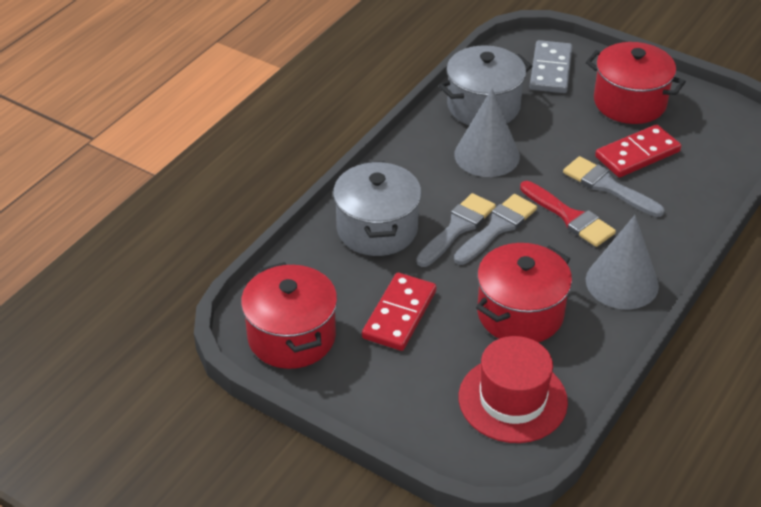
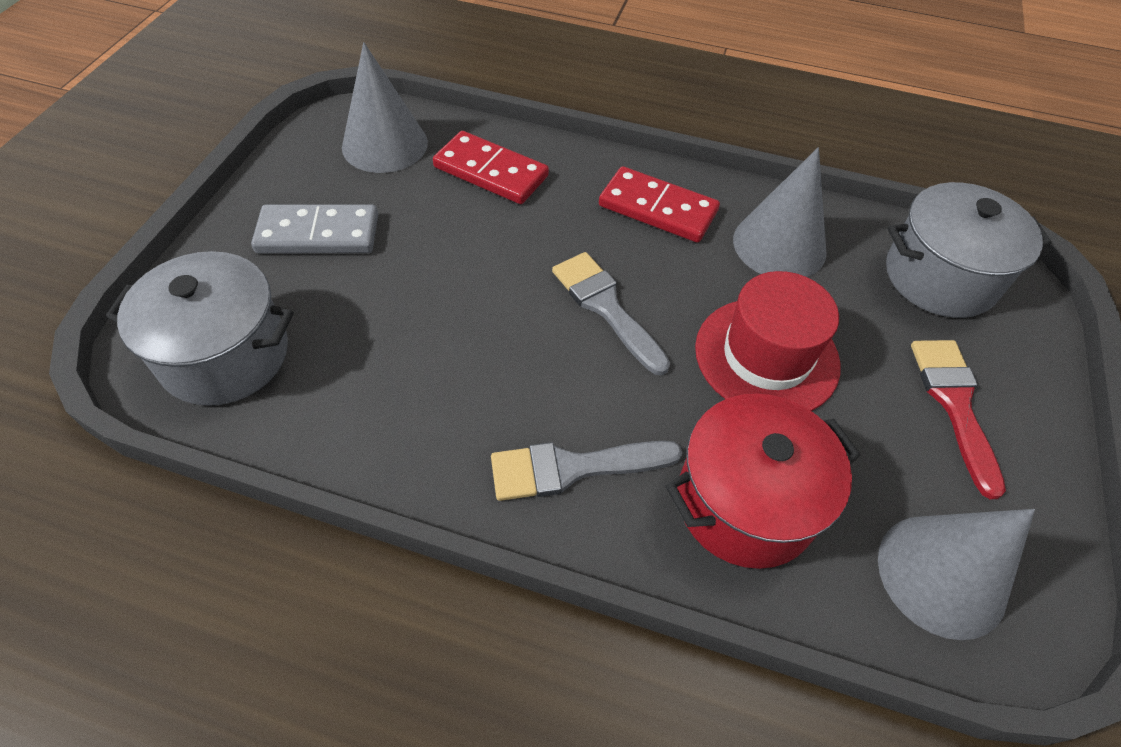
grey brush: [416,193,496,267] [454,194,537,265] [563,156,665,217] = 3 -> [491,441,682,501] [552,252,670,375] = 2
grey cone: [454,89,520,177] [586,215,659,309] = 2 -> [342,42,428,173] [733,147,827,277] [878,509,1035,640] = 3
red pot: [241,262,337,369] [476,243,572,342] [586,42,686,124] = 3 -> [665,394,860,569] = 1

